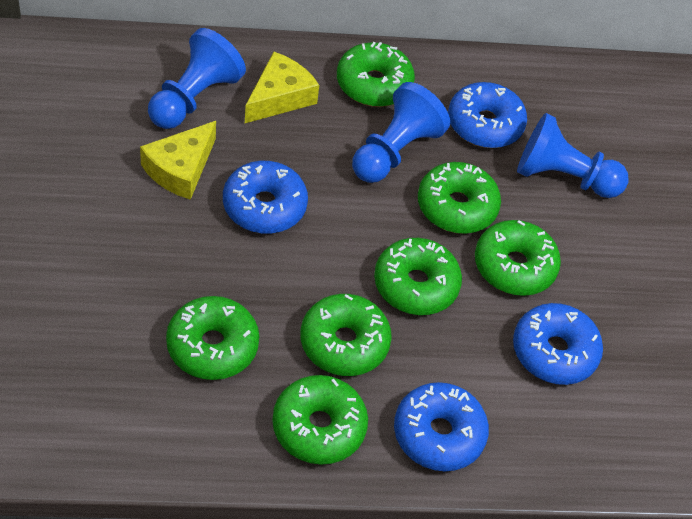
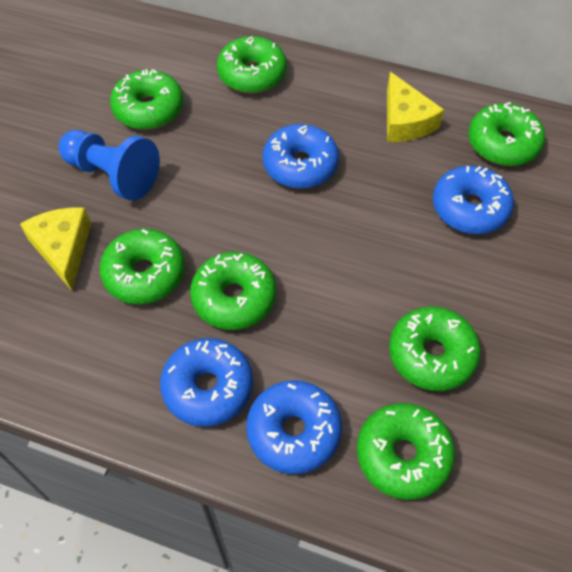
blue pawn: [148,28,246,129] [352,82,450,183] [517,113,629,198] = 3 -> [59,130,160,201] = 1

